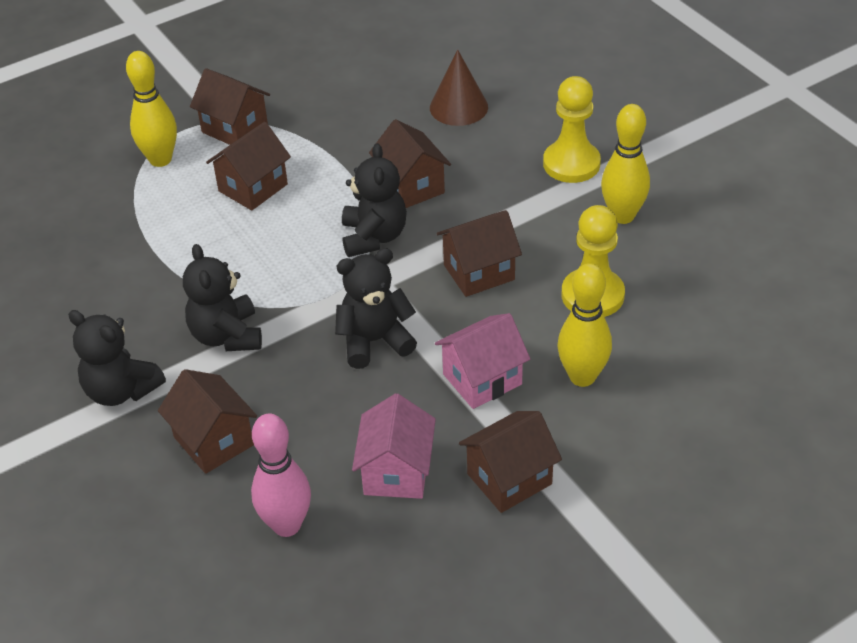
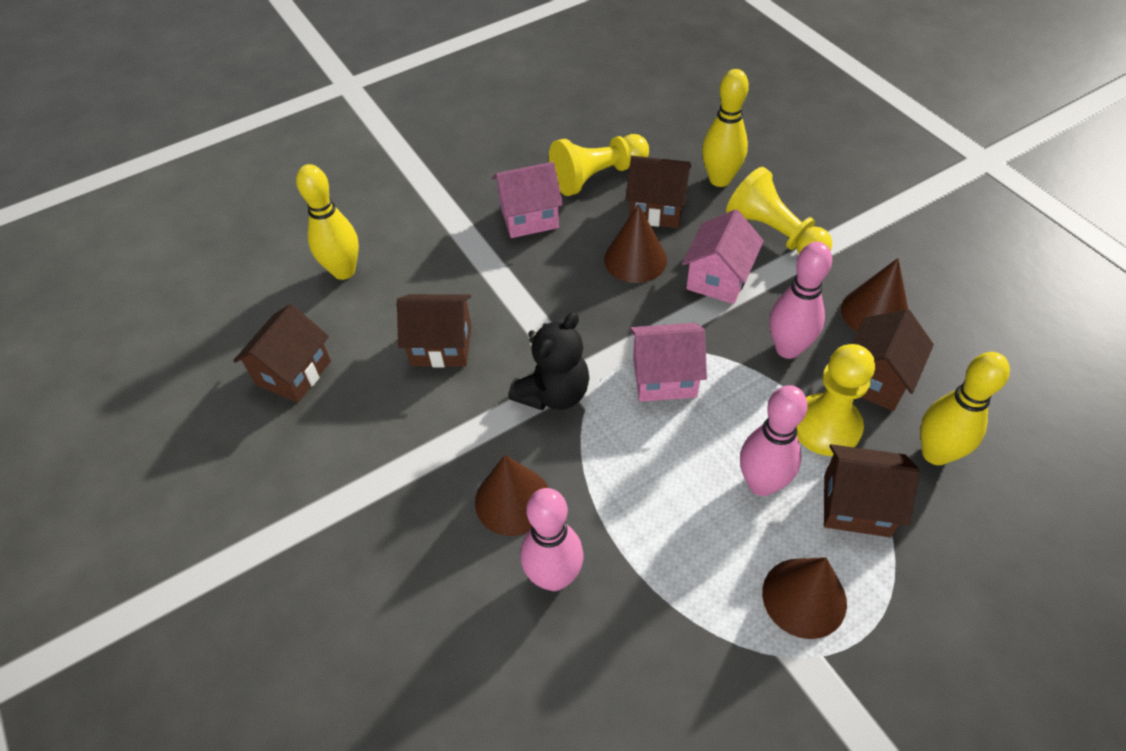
black teddy bear: [68,310,166,406] [183,244,262,351] [335,248,417,369] [342,143,407,257] = 4 -> [509,312,589,410] = 1
brown cone: [430,49,488,126] = 1 -> [475,455,549,536] [604,204,667,283] [762,557,847,639] [841,258,908,332] = 4
brown house: [158,369,257,474] [190,68,270,145] [206,122,291,211] [369,119,451,208] [436,210,522,297] [459,411,562,513] = 6 -> [233,304,331,403] [397,294,471,367] [625,156,691,228] [824,444,920,537] [851,309,934,411] = 5
pink bowling pin: [251,413,311,537] = 1 -> [521,488,583,591] [740,385,808,496] [769,242,832,359] = 3
pink house: [352,393,436,499] [435,313,530,409] = 2 -> [493,162,563,238] [630,323,707,402] [682,209,764,304] = 3
yellow pawn: [543,76,601,183] [562,205,625,317] = 2 -> [549,134,649,196] [726,167,832,254] [797,344,875,456] = 3

